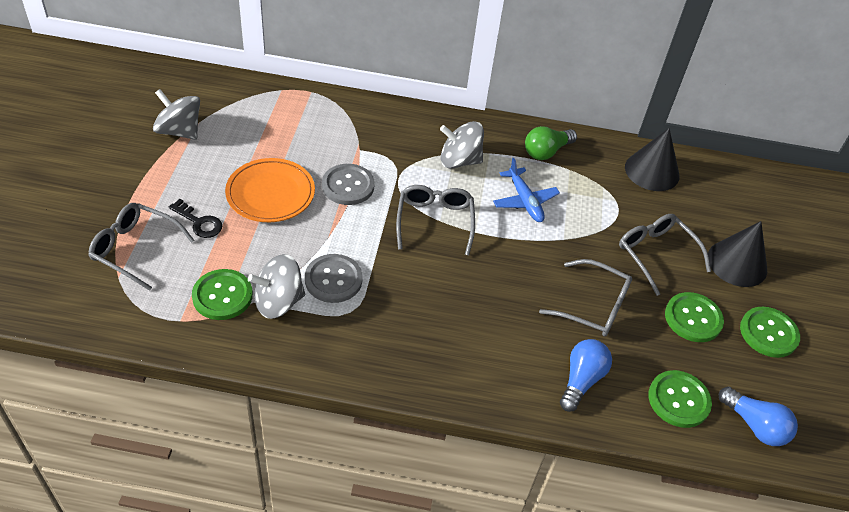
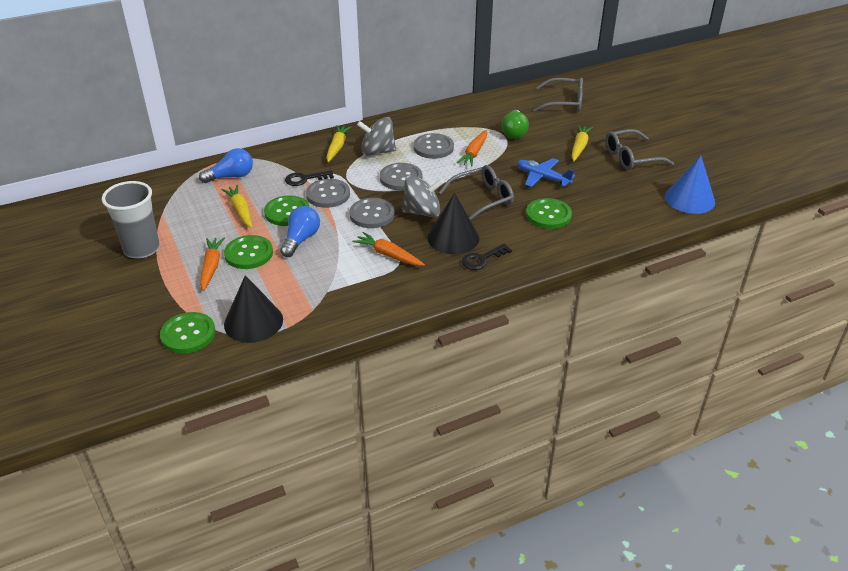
black key: [169,199,222,238] = 1 -> [285,170,334,186] [462,244,512,270] = 2
blue cone: none = 0 -> [665,156,715,214] = 1
grey button: [305,254,363,303] [322,164,374,205] = 2 -> [306,179,350,208] [349,198,395,228] [380,163,422,190] [413,133,454,159] = 4
grey cup: none = 0 -> [102,181,160,259] = 1
grey glasses: [88,203,194,291] [396,185,475,256] [539,259,632,337] [619,214,711,296] = 4 -> [439,165,514,220] [534,77,583,112] [605,129,674,170] = 3
grey spinning top: [153,89,200,140] [248,254,305,319] [440,121,484,169] = 3 -> [357,117,396,156] [402,175,444,217] = 2
orange carrot: none = 0 -> [200,237,225,291] [353,232,425,266] [457,130,488,166] = 3
orange plate: [225,158,315,222] = 1 -> none = 0
yellow carrot: none = 0 -> [221,185,252,228] [326,125,352,162] [572,125,593,161] = 3

